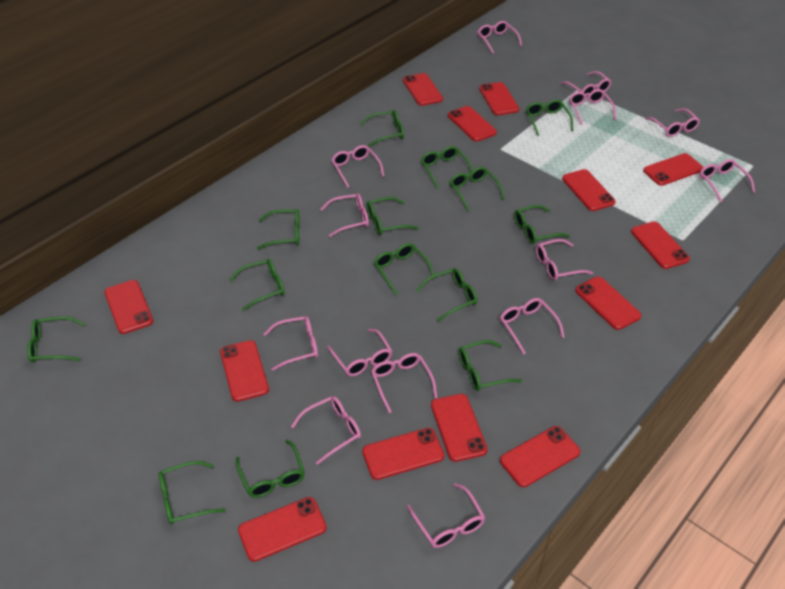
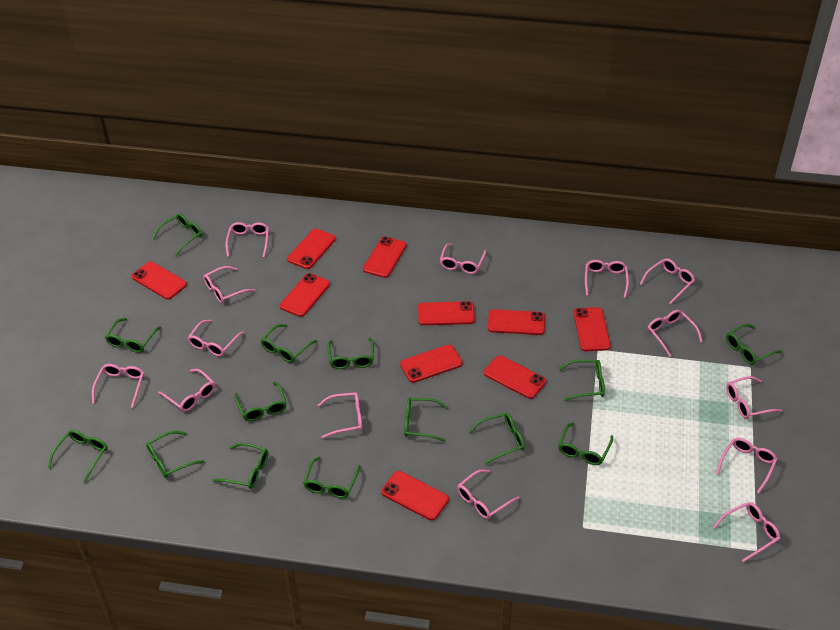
red phone: [104,280,153,334] [220,340,269,402] [238,497,327,562] [362,428,444,480] [403,73,443,106] [431,394,488,462] [448,106,497,142] [479,82,519,115] [500,426,581,487] [562,169,616,211] [575,277,641,330] [631,221,690,269] [643,153,703,186] = 13 -> [132,262,187,300] [280,273,330,317] [287,229,336,269] [363,236,407,278] [381,471,449,521] [400,345,463,383] [418,301,475,325] [484,355,546,399] [488,309,545,335] [573,307,611,351] = 10

